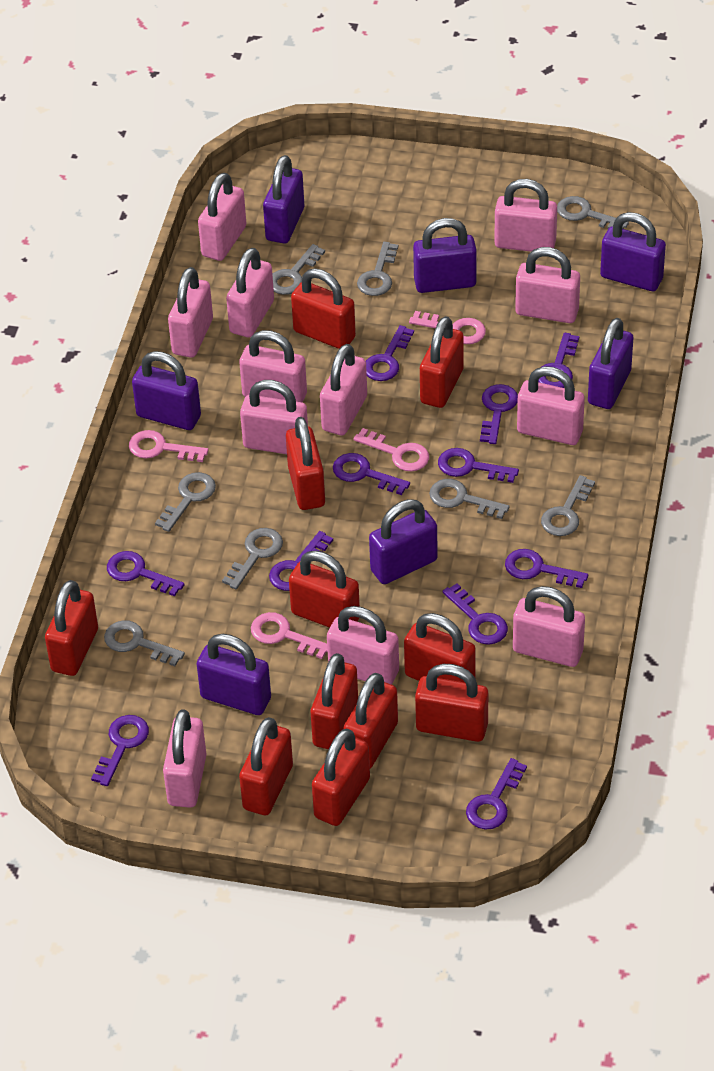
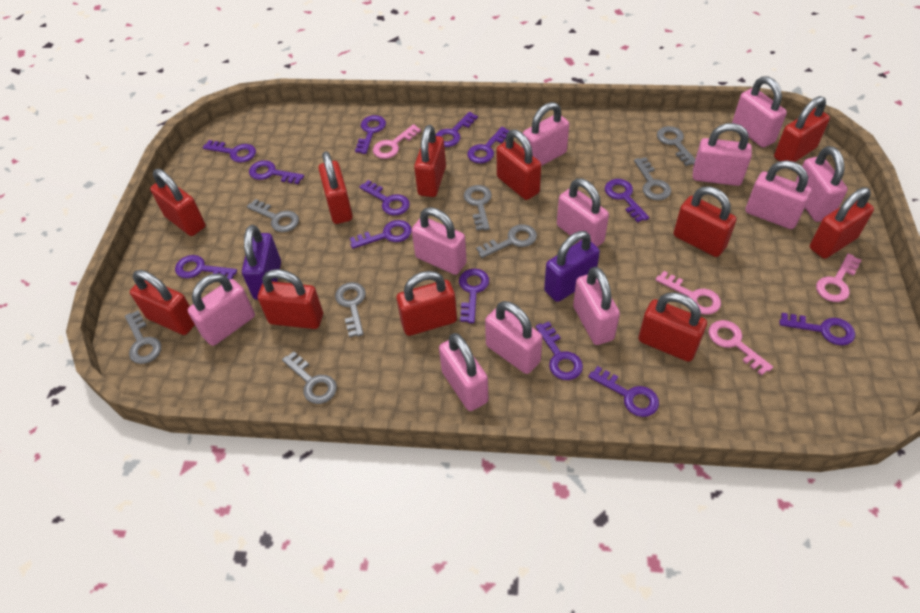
pink padlock: [163,709,207,808] [168,267,213,358] [198,173,246,261] [226,248,274,337] [239,330,307,403] [240,380,308,454] [320,344,367,435] [327,606,399,685] [494,179,557,252] [513,586,585,667] [515,247,580,323] [517,366,585,445] = 12 -> [188,273,255,346] [412,207,467,275] [439,333,489,411] [485,301,543,374] [522,102,569,166] [557,178,609,247] [573,267,620,345] [693,123,752,186] [732,76,787,147] [746,160,812,229] [795,146,848,222] = 11
purple key: [91,715,149,786] [107,551,185,596] [269,531,333,591] [333,453,410,495] [366,325,414,381] [438,448,519,483] [442,583,508,645] [466,758,527,830] [480,384,518,444] [505,549,588,588] [538,333,579,388] = 11 -> [175,255,237,280] [203,140,256,163] [249,160,304,184] [350,220,412,249] [355,115,386,154] [359,180,410,216] [435,112,478,147] [459,269,489,323] [467,127,509,163] [536,322,583,380] [588,366,659,417] [605,179,649,223] [780,313,855,345] = 13
purple padlock: [132,351,201,430] [197,634,271,715] [263,155,304,243] [369,499,438,584] [413,218,477,293] [588,318,633,409] [600,212,666,291] = 7 -> [242,225,281,300] [544,231,600,302] = 2

